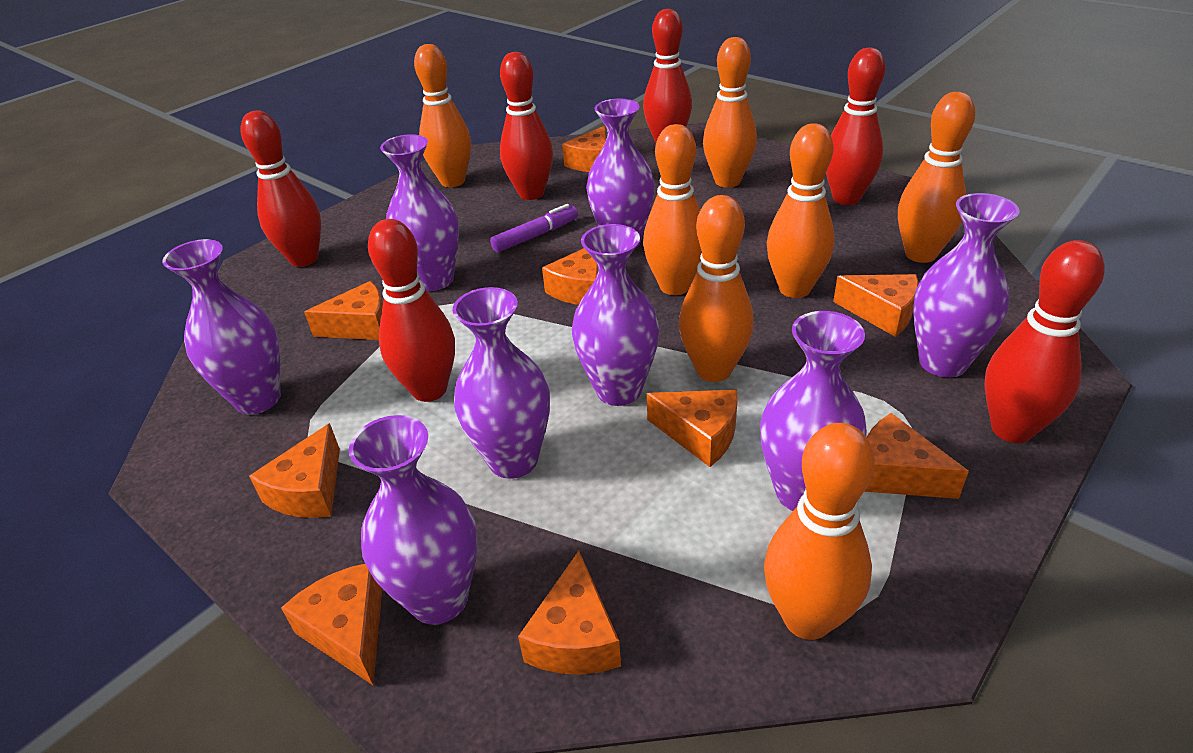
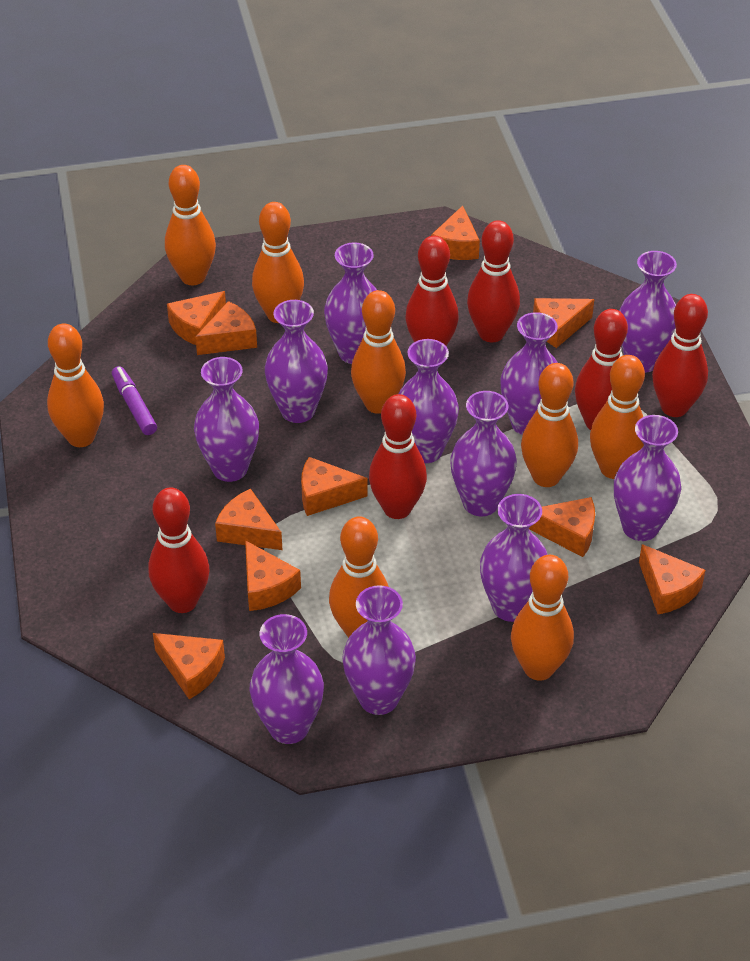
orange bowling pin: [414,44,471,187] [643,124,702,295] [679,195,754,382] [703,37,757,188] [764,423,875,640] [767,123,835,298] [898,92,975,263] = 7 -> [47,324,104,447] [165,165,216,285] [252,202,304,323] [329,516,389,638] [351,290,406,414] [511,555,574,681] [521,363,578,487] [590,355,645,479] = 8
orange cheese: [249,423,340,518] [281,564,382,685] [304,281,383,340] [518,551,621,675] [542,248,598,305] [562,126,606,172] [647,390,738,467] [833,274,919,337] [864,413,969,499] = 9 -> [153,633,225,699] [167,291,226,345] [195,301,257,355] [215,489,282,550] [245,540,301,611] [301,457,368,516] [431,205,480,260] [529,497,595,557] [533,298,594,348] [639,544,706,614] = 10
purple vase: [162,239,281,415] [349,415,477,625] [380,134,459,291] [452,287,550,479] [572,224,659,406] [586,99,655,247] [760,311,867,511] [913,193,1020,378] = 8 -> [194,357,259,482] [250,614,324,744] [265,300,328,423] [324,242,377,364] [342,585,416,715] [398,339,459,463] [450,391,517,516] [480,494,548,622] [500,312,558,435] [614,415,681,541] [619,251,677,373] = 11

